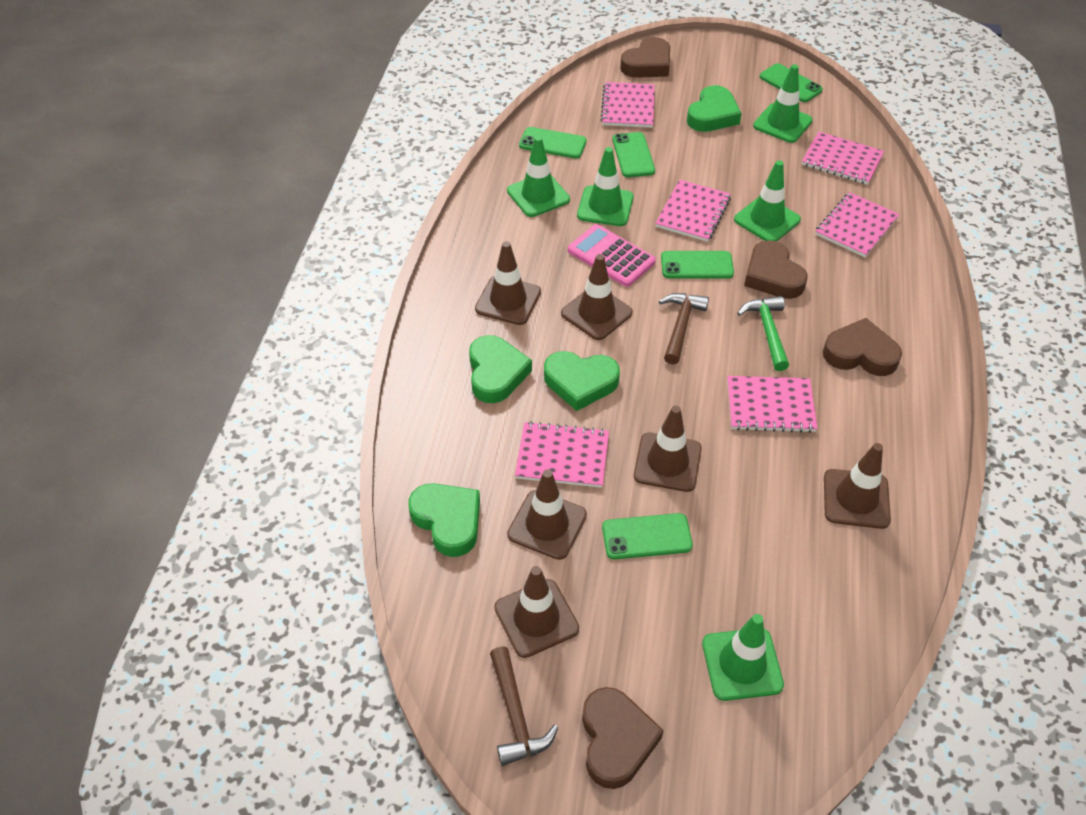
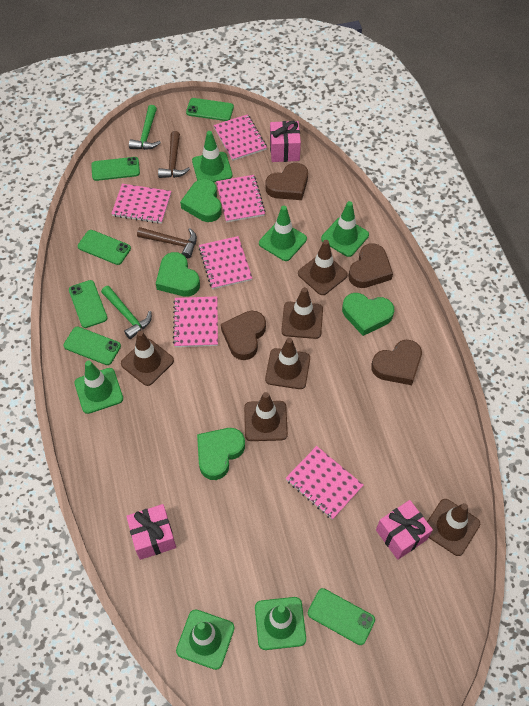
green hammer: [737,296,789,371] = 1 -> [101,286,152,339] [129,105,161,150] = 2
green phone: [519,127,587,159] [602,513,693,559] [612,132,655,177] [661,251,734,279] [760,63,823,102] = 5 -> [63,326,121,365] [69,280,108,328] [78,230,131,265] [91,157,140,181] [186,98,234,121] [308,588,375,645] = 6
green traffic cone: [507,136,570,217] [577,147,634,226] [702,614,784,701] [734,160,801,242] [753,64,813,143] = 5 -> [74,360,123,414] [176,609,235,670] [192,131,232,182] [255,597,306,650] [259,206,307,261] [321,201,369,257] = 6
pink calculator: [568,224,656,287] = 1 -> none = 0
pink gift: none = 0 -> [126,504,176,560] [270,121,301,162] [376,500,433,560] = 3

